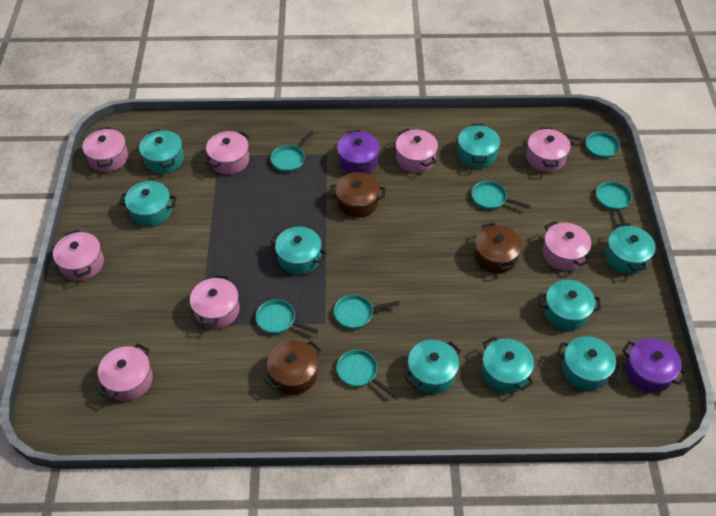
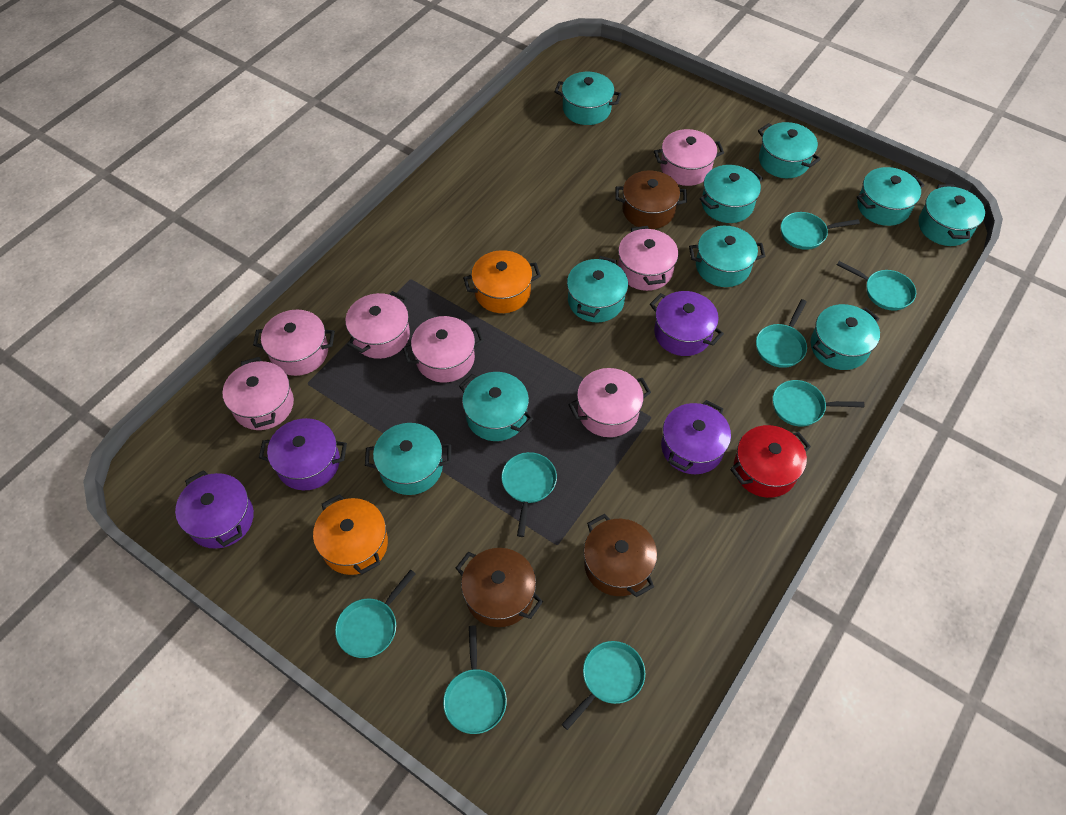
orange pot: none = 0 -> [313,494,388,575] [463,250,541,313] = 2
pink pot: [53,230,104,281] [82,127,128,172] [98,343,153,401] [190,275,240,329] [205,131,250,175] [395,129,438,173] [526,127,571,172] [543,221,591,271] = 8 -> [222,357,294,430] [253,309,335,376] [345,291,410,359] [403,316,484,383] [568,368,651,437] [618,226,678,291] [654,129,724,186] = 7
purple pot: [337,130,380,174] [622,338,687,392] = 2 -> [175,470,254,549] [259,418,347,490] [650,291,724,356] [661,400,731,474] = 4
red pot: none = 0 -> [730,425,811,498] = 1
turquoise pan: [256,300,318,334] [270,131,314,172] [334,295,400,329] [337,350,396,397] [472,181,531,210] [563,132,620,158] [596,181,632,224] = 7 -> [335,570,416,658] [443,626,507,734] [501,452,557,537] [562,641,645,730] [756,299,807,368] [773,380,864,427] [781,212,860,250] [837,261,916,310] = 8
turquoise pot: [119,181,177,227] [139,129,184,174] [270,227,327,275] [405,340,461,394] [457,124,500,168] [481,336,534,393] [539,280,601,331] [557,336,622,390] [605,223,656,274] = 9 -> [365,423,451,495] [459,372,533,441] [554,72,621,125] [567,256,628,322] [689,226,765,287] [699,165,763,223] [758,122,821,178] [811,304,880,370] [857,167,924,226] [918,184,985,246] = 10

